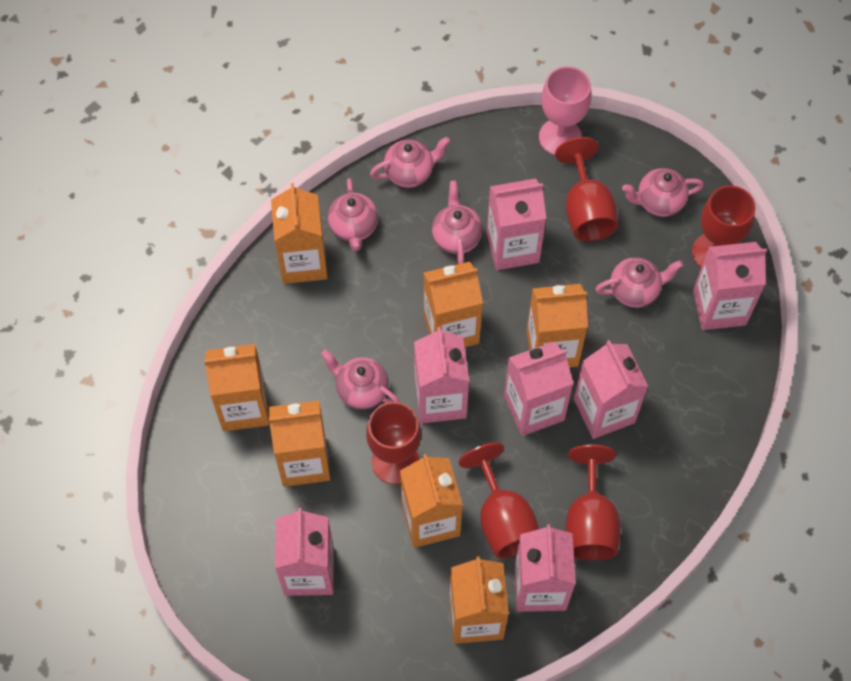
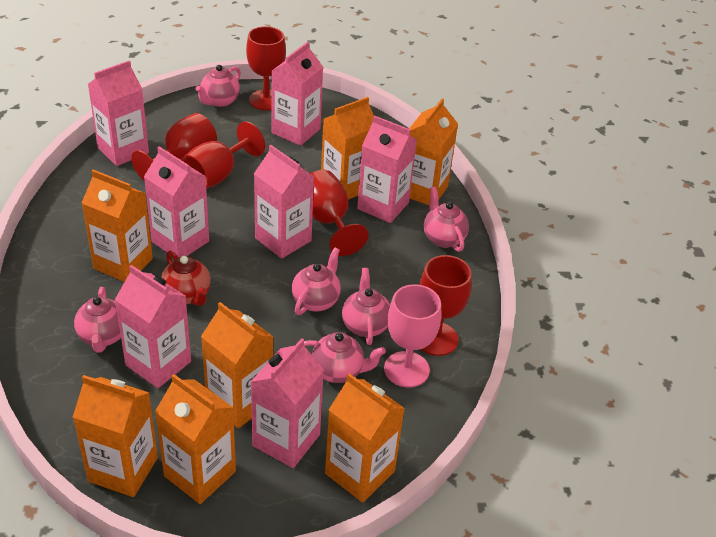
red teapot: none = 0 -> [161,250,211,306] = 1

